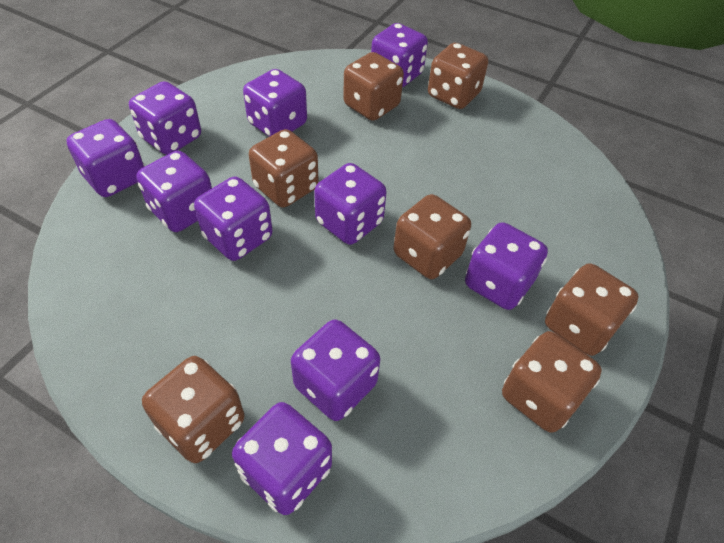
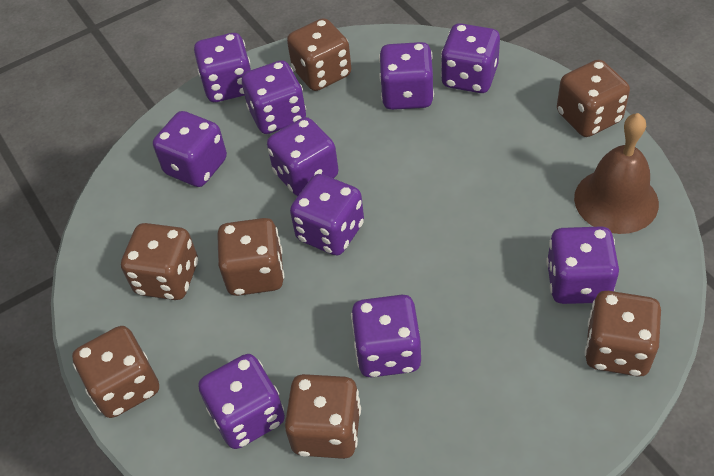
brown bell: none = 0 -> [574,113,659,234] = 1

